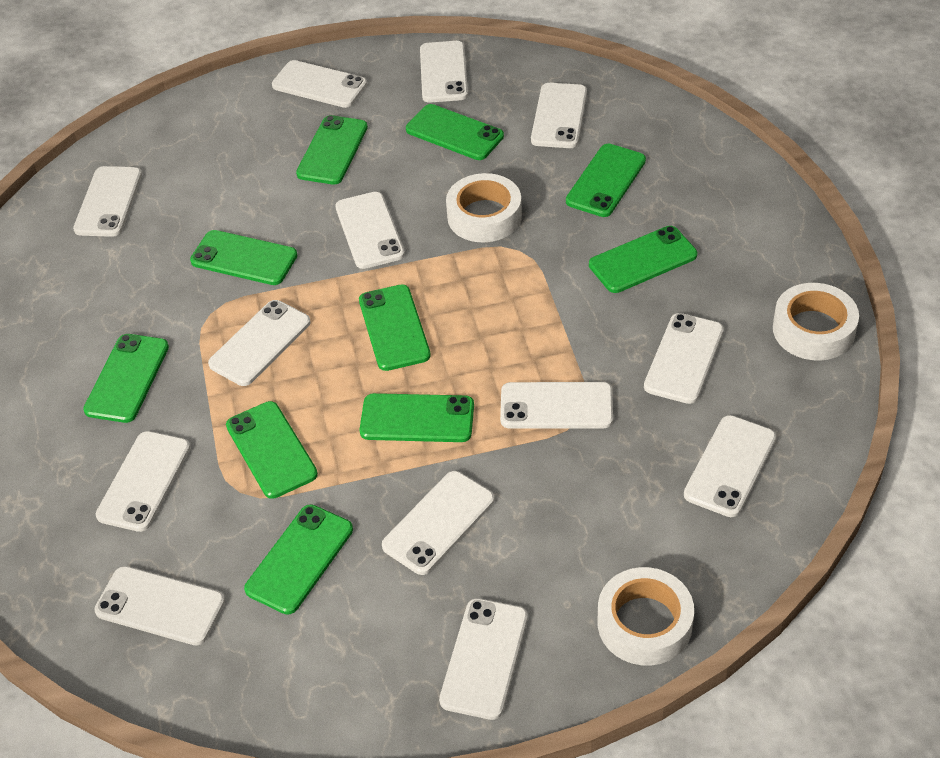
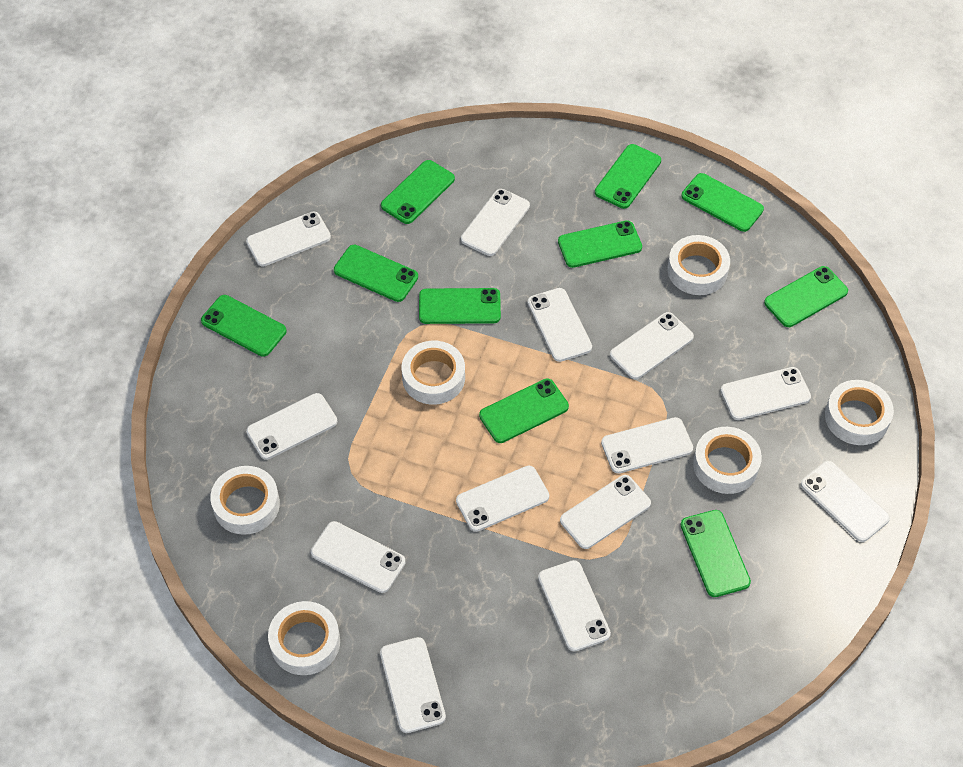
white tape: [446,173,522,242] [598,567,694,666] [773,283,859,360] = 3 -> [210,466,280,535] [268,601,340,675] [402,341,465,405] [667,235,730,295] [693,427,762,494] [825,380,894,445] = 6

